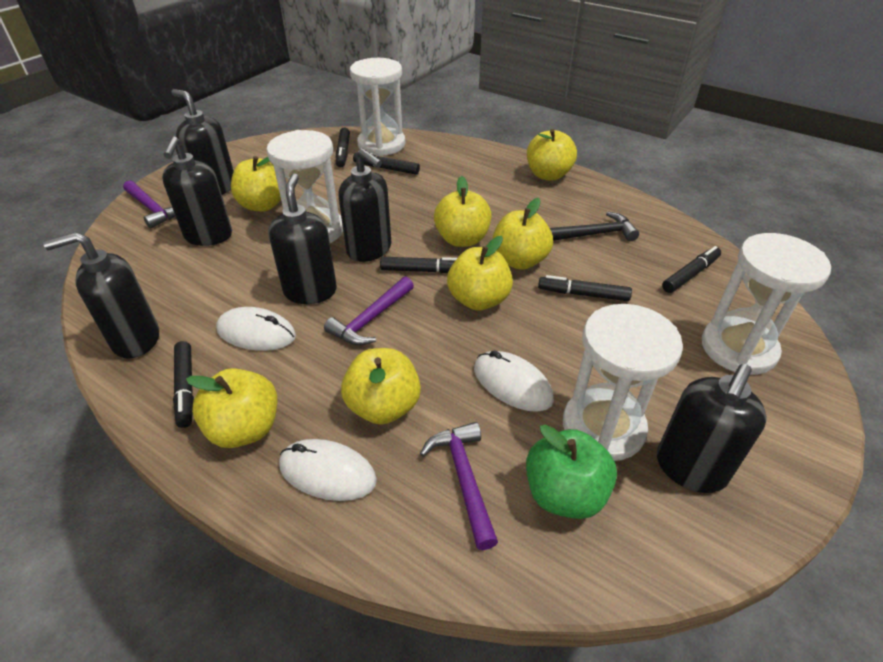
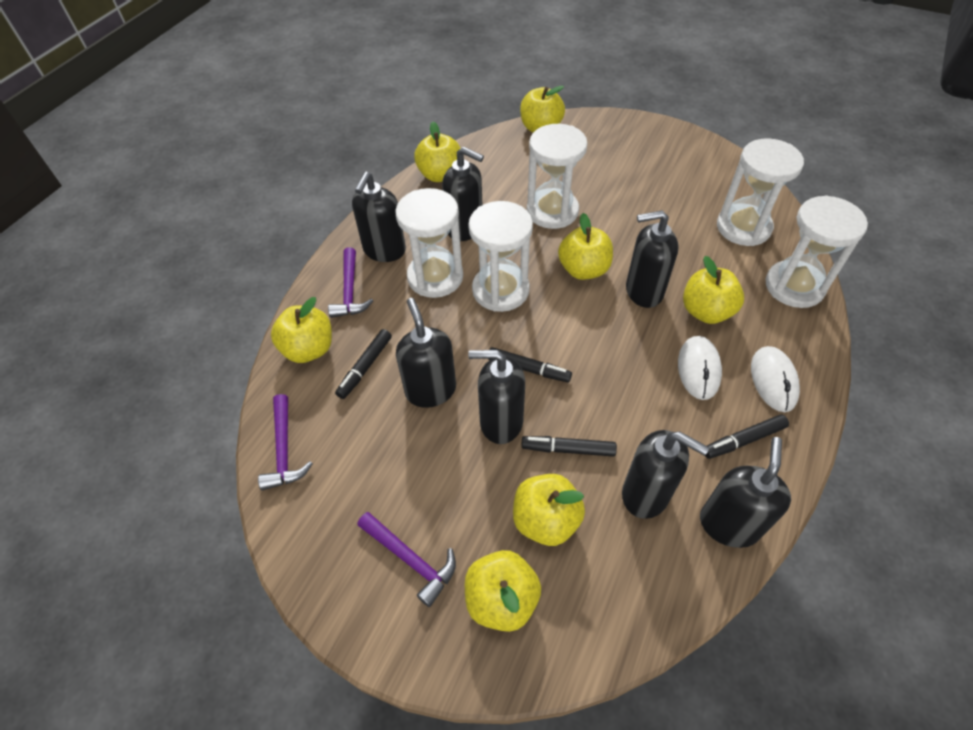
black hammer: [550,211,639,241] = 1 -> none = 0
black marker: [173,341,194,428] [336,127,350,167] [353,153,420,175] [380,257,457,273] [538,275,632,301] [662,246,721,293] = 6 -> [335,329,392,399] [488,347,572,382] [521,436,617,457] [705,415,789,459] = 4
black soap dispenser: [43,232,159,359] [162,136,232,246] [171,89,234,195] [269,173,337,304] [338,148,391,262] [657,364,767,493] = 6 -> [352,172,406,262] [396,298,456,408] [442,147,484,241] [468,350,525,444] [622,430,709,519] [626,210,678,308] [700,437,791,548] = 7
green apple: [526,425,617,519] = 1 -> none = 0
white hourglass: [267,130,343,243] [350,58,405,156] [563,304,683,461] [702,233,831,375] = 4 -> [395,188,463,298] [468,201,533,312] [527,124,588,229] [717,138,804,246] [766,195,868,308] = 5
white mouse: [216,307,296,351] [279,439,377,501] [474,350,554,412] = 3 -> [678,336,722,400] [751,346,800,412] = 2

